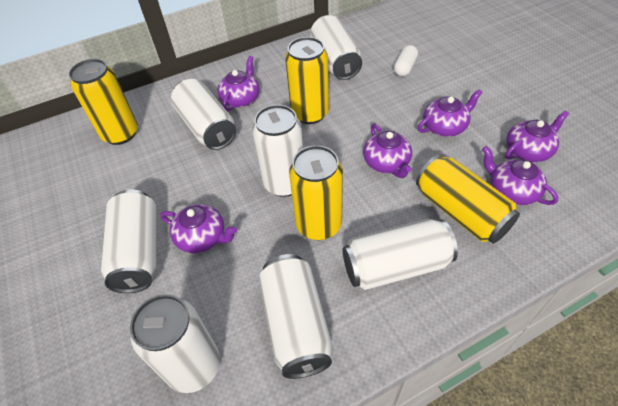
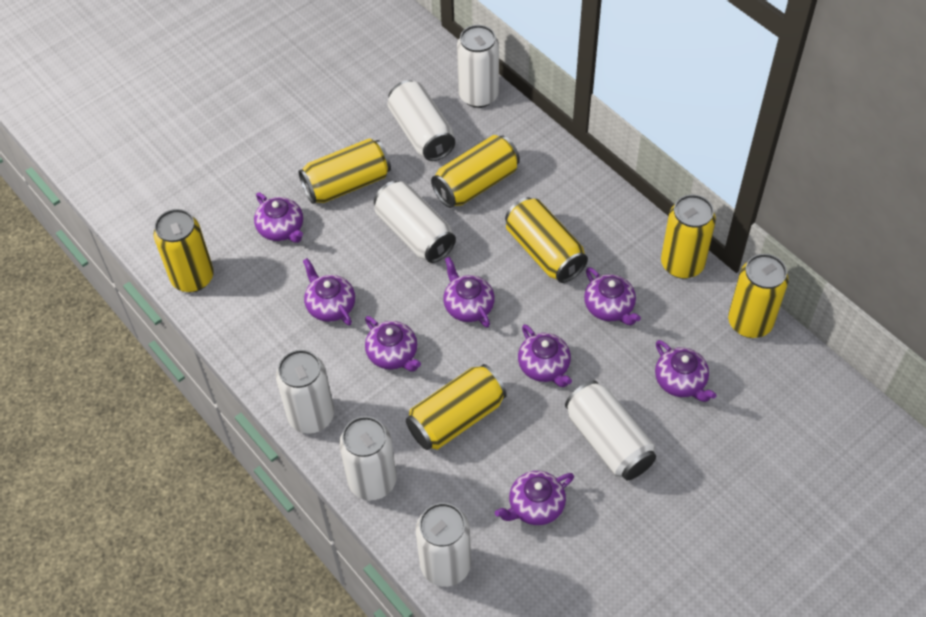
purple teapot: [161,204,237,253] [217,56,260,112] [363,124,412,178] [418,89,483,137] [482,146,559,205] [505,110,569,162] = 6 -> [254,192,303,243] [303,258,355,326] [365,316,421,372] [443,257,495,328] [495,471,574,525] [518,324,572,387] [584,267,641,325] [655,340,716,402] = 8
white capsule: [394,45,418,77] = 1 -> none = 0
yellow can: [69,59,138,145] [285,37,329,124] [289,145,343,240] [416,154,520,244] = 4 -> [153,209,214,292] [298,138,391,204] [406,364,507,450] [431,135,520,208] [505,197,588,283] [661,195,716,279] [728,254,789,338] = 7

